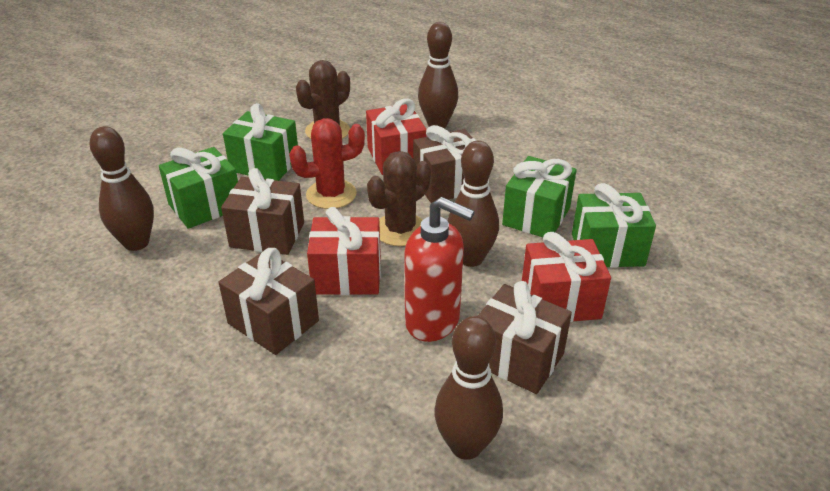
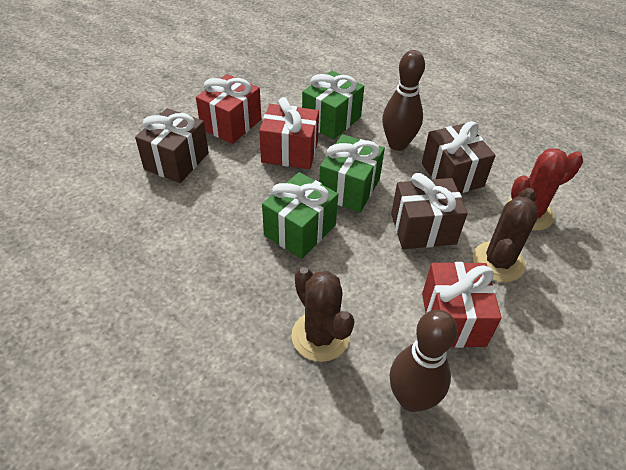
brown bowling pin: [89,126,154,251] [418,22,458,128] [434,316,503,460] [448,141,499,267] = 4 -> [382,50,425,151] [390,310,458,412] = 2
brown gift: [218,248,319,355] [221,168,304,255] [413,125,476,203] [478,281,572,394] = 4 -> [135,108,209,183] [391,173,468,249] [422,121,496,193] = 3
green gift: [159,147,238,229] [223,103,298,181] [502,156,577,237] [572,183,656,268] = 4 -> [262,172,338,259] [302,71,364,140] [319,134,385,212] = 3
red soap dispenser: [404,197,475,342] = 1 -> none = 0

